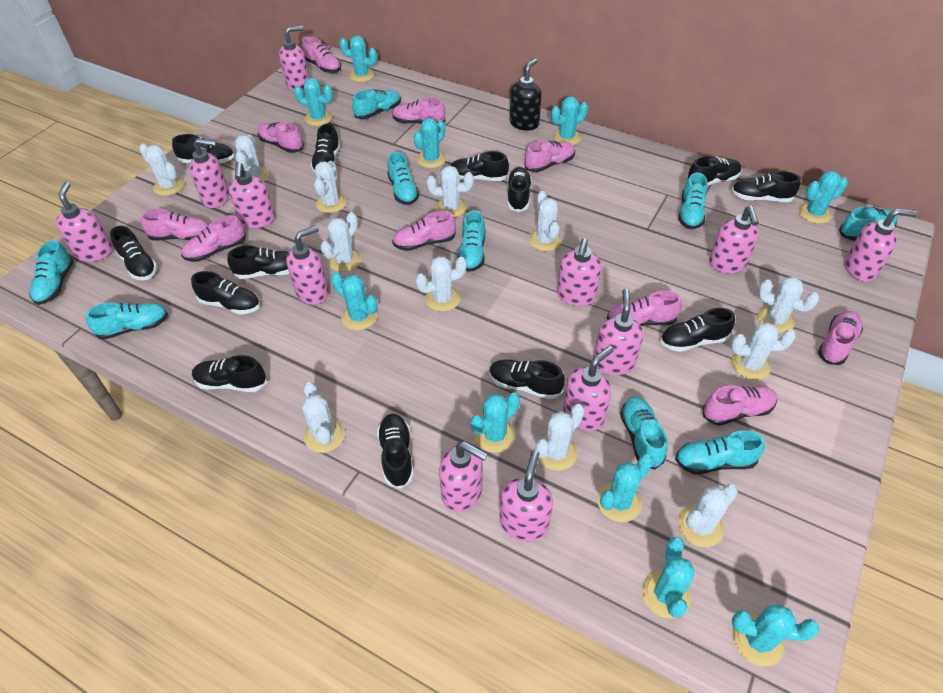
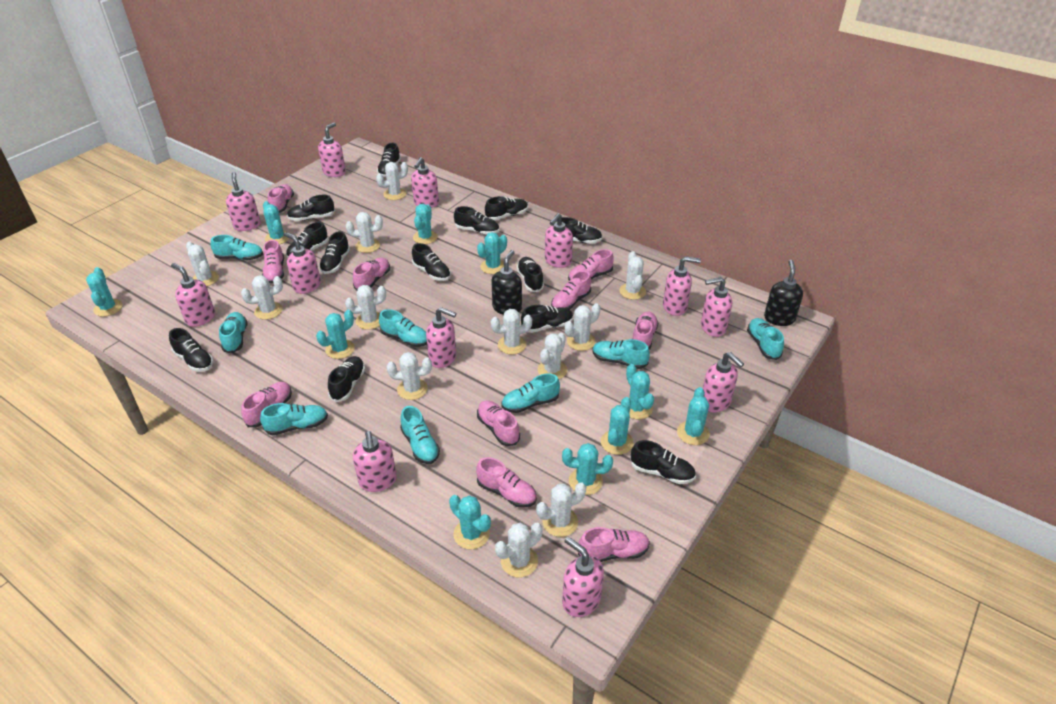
black soap dispenser: [510,58,542,131] = 1 -> [491,250,522,315] [764,260,803,326] = 2
turquoise shoe: [29,240,74,305] [85,302,168,340] [352,89,401,119] [387,152,419,205] [457,210,485,272] [620,396,667,470] [675,430,765,474] [678,173,707,229] [839,207,898,241] = 9 -> [210,235,263,260] [219,312,248,353] [260,403,328,435] [379,309,427,347] [400,406,440,464] [501,373,560,413] [592,339,650,369] [747,318,784,360] = 8

